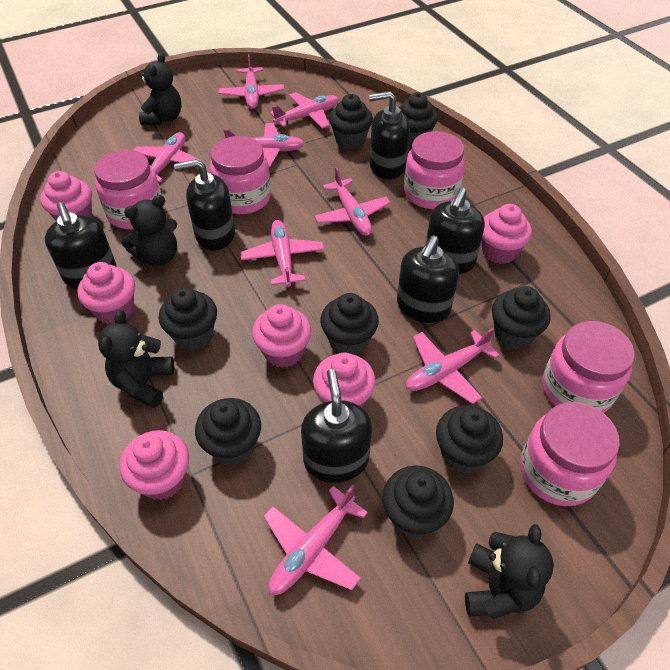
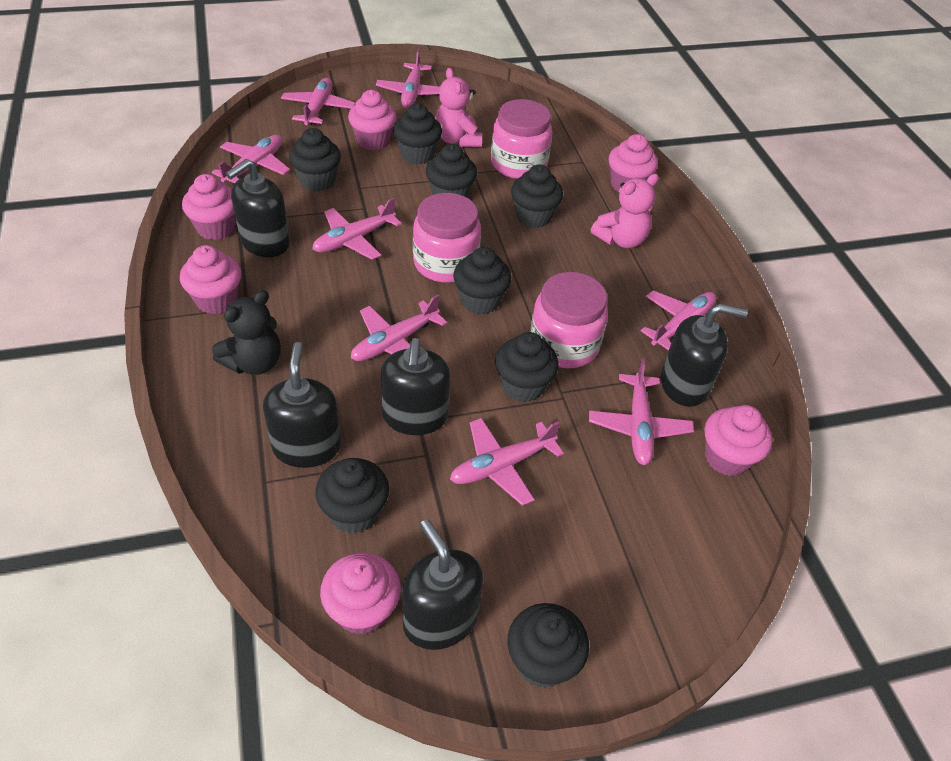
black soap dispenser: [45,202,116,289] [174,159,235,250] [301,369,372,483] [369,91,410,179] [397,236,459,323] [425,188,485,274] = 6 -> [226,159,290,257] [263,342,341,468] [381,338,450,435] [402,519,483,650] [661,304,748,407] = 5
black teddy bear: [98,310,174,408] [121,195,177,266] [139,53,182,125] [465,524,554,619] = 4 -> [212,290,281,375] = 1
pink jar: [94,150,164,229] [210,136,271,214] [404,131,465,209] [520,402,620,506] [542,321,635,413] = 5 -> [413,193,481,283] [491,99,552,179] [531,272,608,368] = 3
pink teddy bear: none = 0 -> [435,68,482,147] [591,174,659,248] = 2

